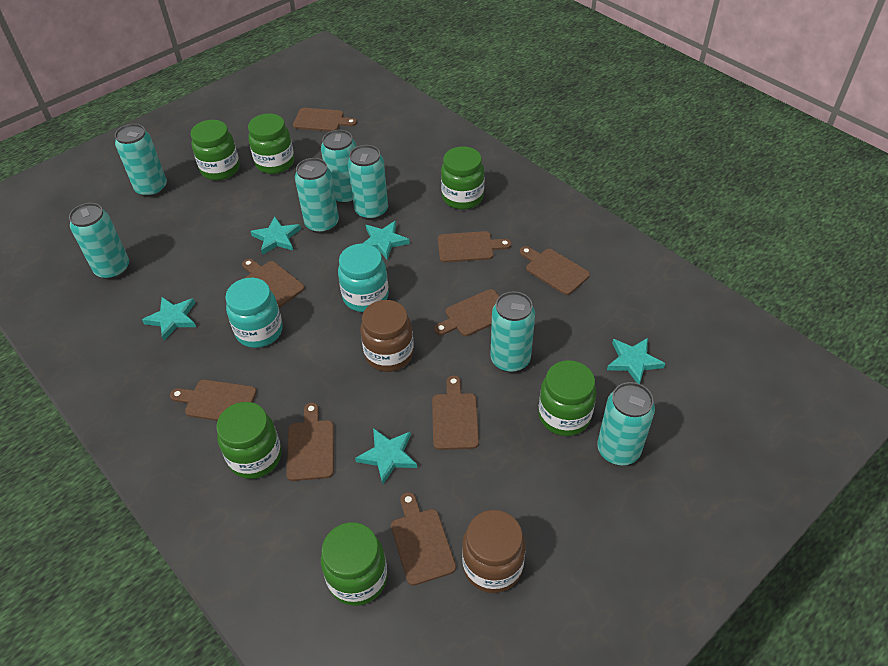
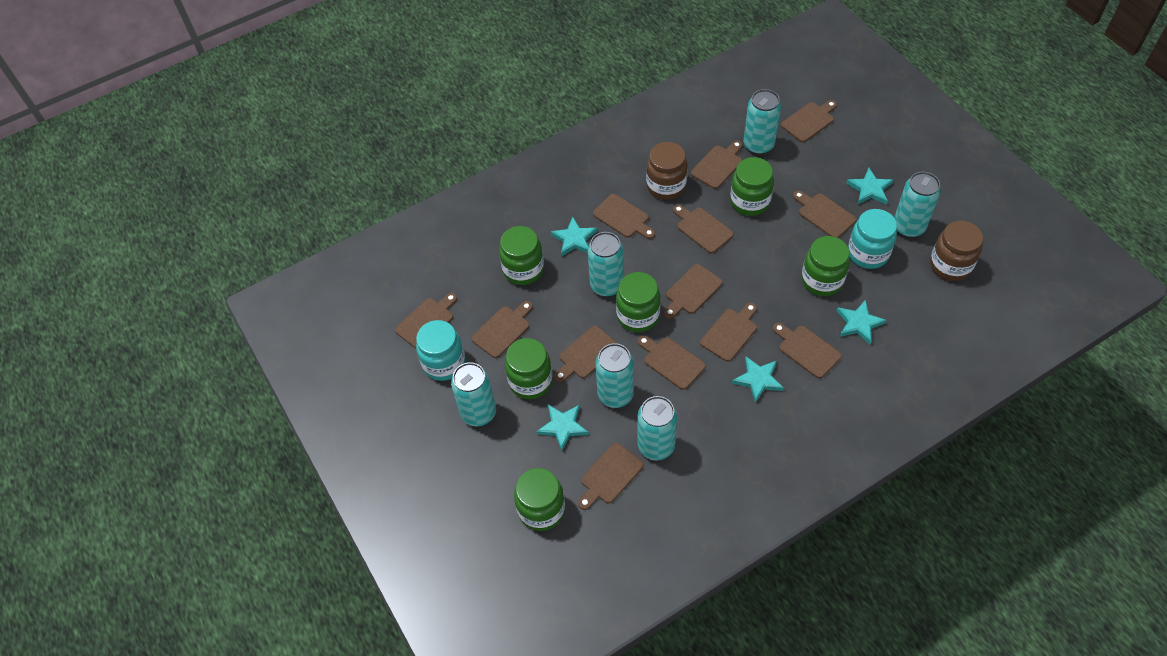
brown cutting board: [170,380,257,421] [242,259,305,308] [286,403,334,481] [293,108,357,132] [391,492,456,586] [432,375,479,450] [434,289,500,336] [438,231,511,263] [520,246,590,295] = 9 -> [395,293,457,349] [471,301,533,358] [554,326,618,382] [578,443,644,510] [593,194,655,239] [638,335,706,390] [664,264,723,319] [673,204,734,254] [691,140,742,189] [700,303,757,362] [772,323,842,379] [781,100,837,142] [793,191,856,238] = 13
turquoise can: [69,203,129,280] [115,124,167,197] [295,158,339,234] [321,130,356,204] [348,145,388,220] [490,291,535,373] [597,382,655,465] = 7 -> [451,362,496,426] [588,232,624,297] [595,343,634,408] [638,396,677,460] [744,89,781,155] [894,172,941,238] = 6

